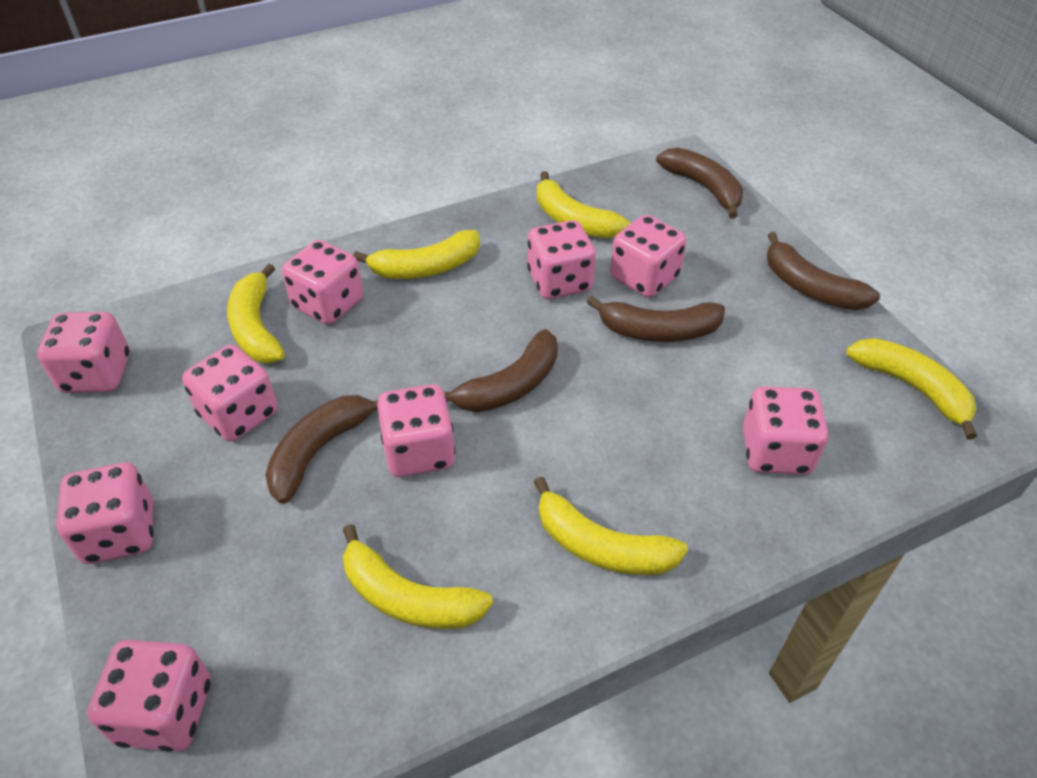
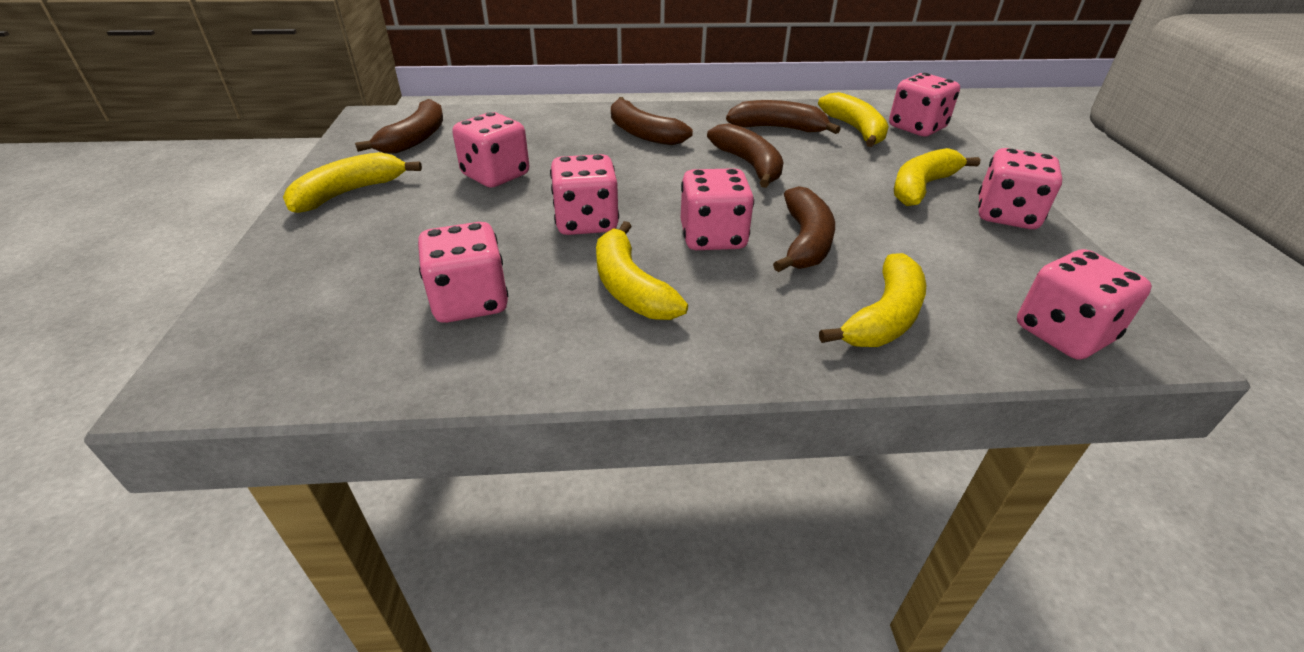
pink dice: [37,312,130,393] [56,462,154,564] [87,640,211,752] [182,345,278,442] [282,240,363,325] [377,384,456,477] [527,220,596,299] [610,215,686,297] [743,386,828,475] = 9 -> [418,222,508,323] [452,112,529,187] [550,154,619,235] [681,168,754,250] [889,73,960,137] [978,148,1062,229] [1017,249,1152,360] = 7
yellow banana: [227,263,285,363] [343,524,493,629] [353,230,480,279] [534,477,688,575] [537,171,631,238] [846,338,977,440] = 6 -> [283,152,422,213] [596,221,688,320] [818,92,889,147] [819,253,926,347] [894,148,980,206] = 5

